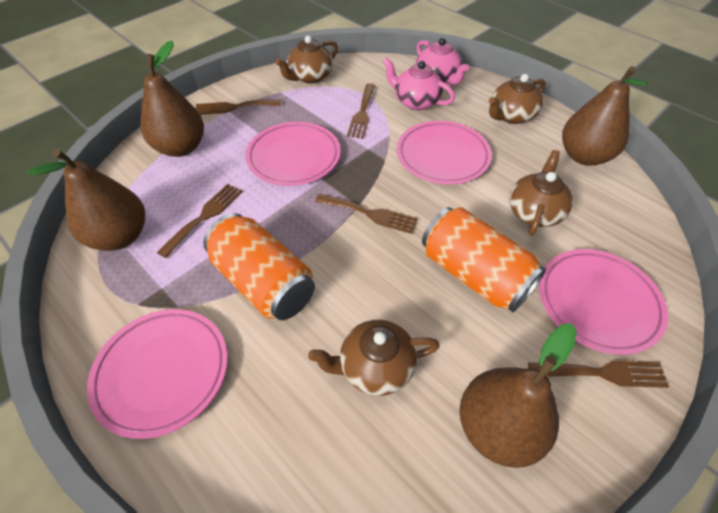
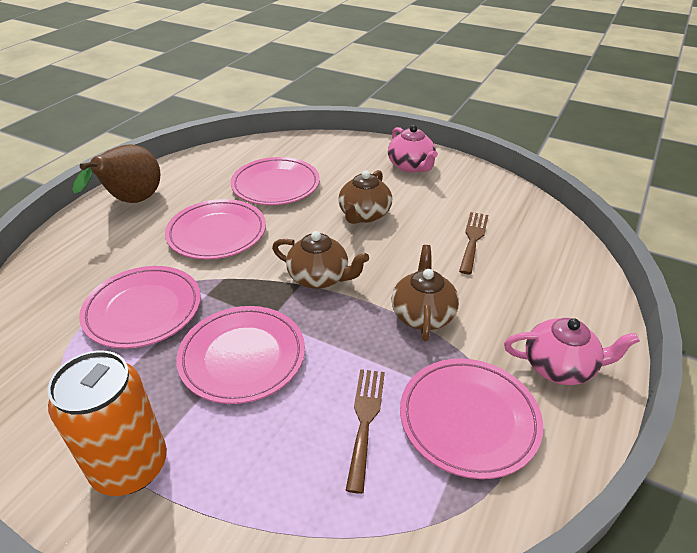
brown fork: [157,184,243,258] [196,100,281,115] [315,194,418,234] [347,83,375,139] [528,361,669,388] = 5 -> [345,369,385,494] [459,212,488,274] = 2
brown pear: [28,149,145,251] [141,41,204,157] [460,323,577,468] [562,66,648,165] = 4 -> [72,144,160,203] = 1
brown teapot: [275,36,338,84] [308,320,440,396] [489,74,546,124] [509,150,573,235] = 4 -> [272,231,369,289] [338,170,392,224] [391,245,459,342] = 3
orange can: [203,213,315,320] [422,207,546,312] = 2 -> [48,350,167,496] = 1
pink plate: [87,309,228,439] [245,122,341,186] [397,121,492,184] [539,249,668,355] = 4 -> [79,266,201,349] [165,199,266,260] [176,306,305,404] [230,157,320,205] [400,358,543,479] = 5

